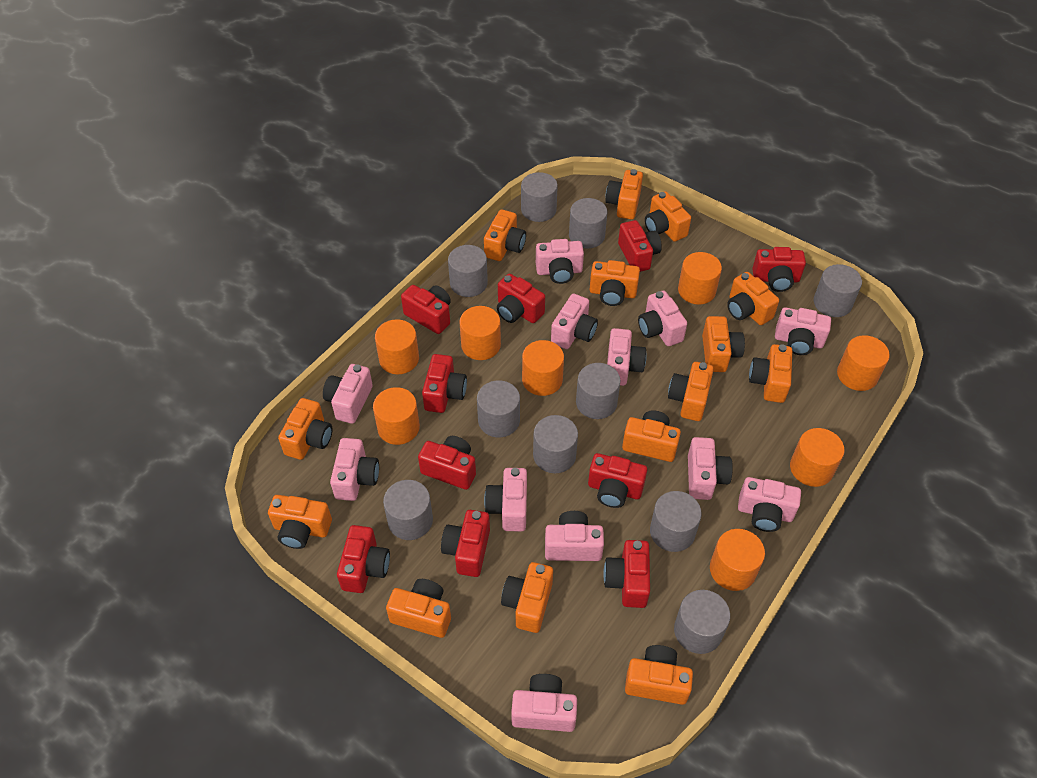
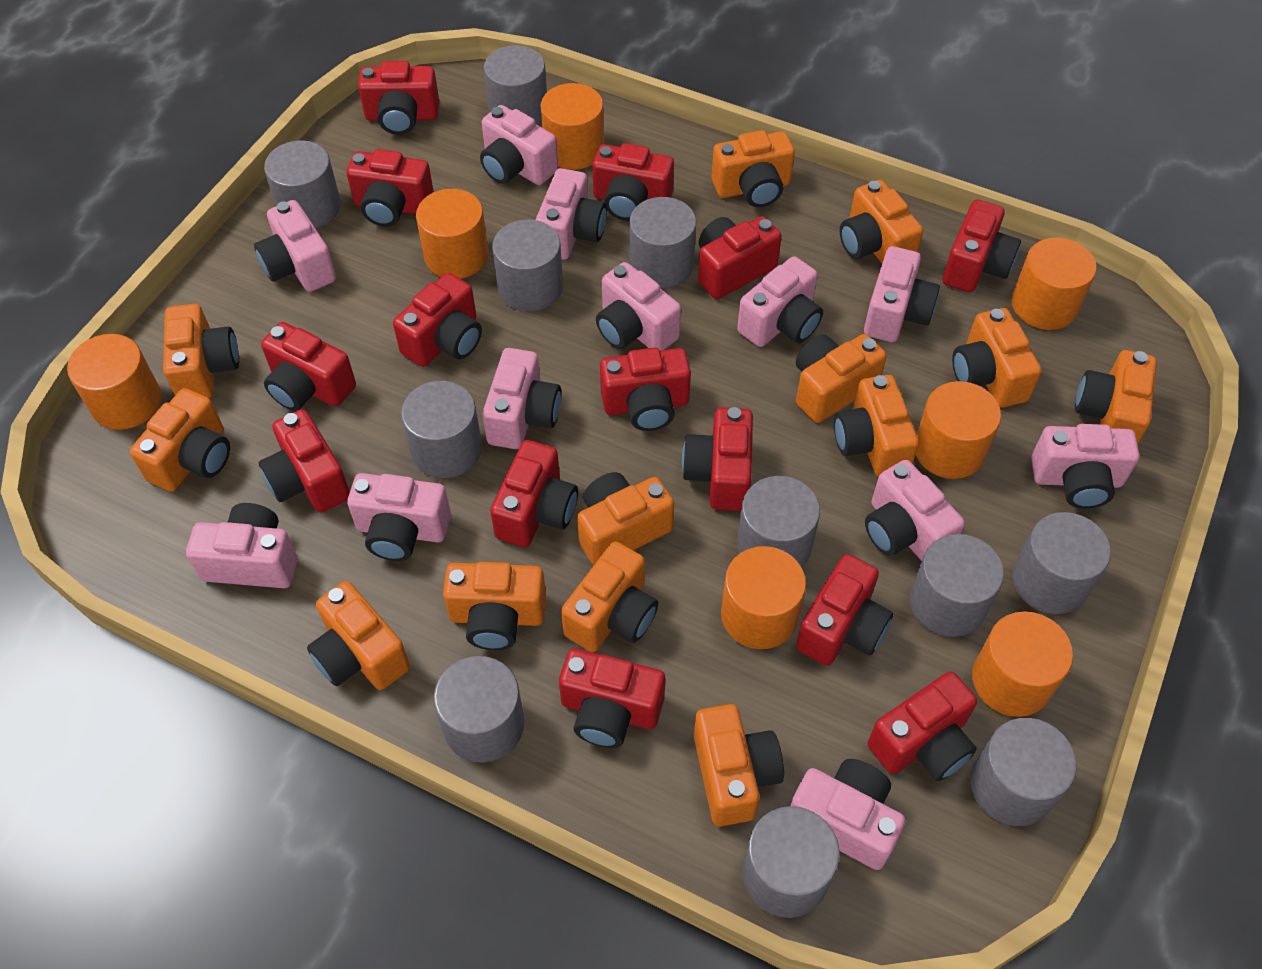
grey cylinder: [383,480,433,540] [448,245,488,297] [477,380,520,438] [521,172,558,222] [533,415,578,473] [569,198,607,249] [576,363,621,419] [650,491,702,552] [674,590,730,654] [814,264,862,317] = 10 -> [264,140,341,228] [401,381,482,478] [434,656,524,763] [484,45,547,125] [492,219,563,311] [629,197,696,288] [737,476,820,567] [743,806,840,918] [910,534,1004,637] [970,718,1077,826] [1012,512,1111,614] = 11
orange camera: [268,495,332,549] [278,398,332,460] [386,579,451,638] [484,209,526,261] [501,562,553,633] [590,260,640,306] [605,169,643,220] [622,410,681,462] [625,645,693,705] [645,191,691,242] [668,362,714,421] [702,316,745,372] [727,272,779,325] [749,344,792,403] = 14 -> [130,388,230,492] [163,304,239,399] [307,581,410,690] [443,562,546,650] [561,541,658,652] [577,472,674,565] [694,704,784,826] [711,130,795,207] [796,334,887,423] [834,375,919,477] [840,180,923,263] [952,308,1042,407] [1075,350,1157,445] = 13
orange cylinder: [373,387,420,445] [375,319,419,374] [459,306,501,360] [522,340,564,396] [678,252,722,305] [710,529,765,591] [790,428,845,487] [837,335,890,391] = 8 -> [67,334,161,430] [416,189,489,279] [540,83,604,170] [721,546,806,649] [916,381,1001,479] [972,611,1073,717] [1012,238,1096,330] = 7
red camera: [337,525,390,593] [401,285,451,334] [418,436,476,490] [422,354,467,413] [441,510,490,577] [497,274,545,323] [588,453,647,508] [603,540,650,608] [618,220,662,272] [752,247,806,292] = 10 -> [258,409,350,513] [261,322,356,411] [346,149,434,227] [358,61,439,135] [393,273,482,367] [490,440,578,547] [559,649,665,748] [592,143,674,221] [600,347,691,431] [682,407,753,511] [698,216,782,299] [796,554,893,666] [868,671,977,781] [943,199,1021,292] = 14

